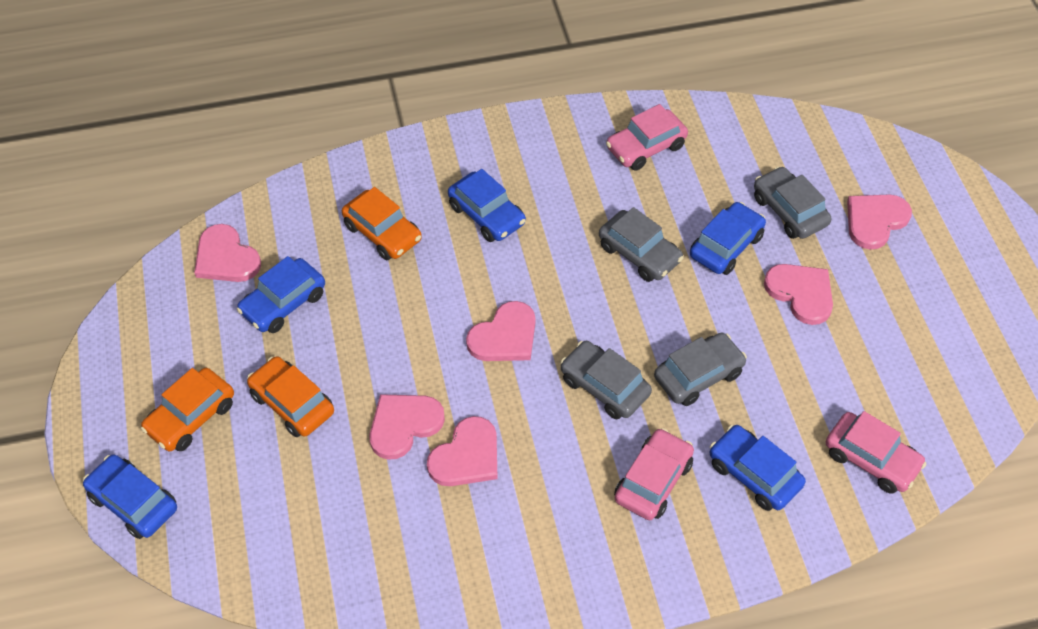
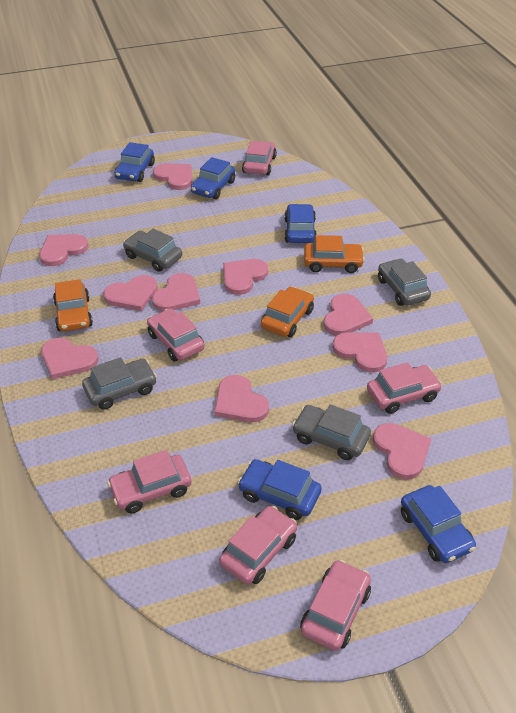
pink car: [606,104,688,171] [614,428,694,520] [826,411,926,494] = 3 -> [107,450,191,513] [147,309,205,361] [219,506,297,584] [242,141,277,175] [300,560,371,651] [367,362,442,414] = 6
pink heart: [194,224,261,282] [369,394,445,460] [427,416,498,486] [466,301,535,361] [764,264,833,325] [847,194,912,250] = 6 -> [39,234,89,266] [41,338,99,379] [103,275,158,311] [152,273,200,311] [153,163,192,190] [214,375,269,422] [223,259,268,295] [324,294,373,336] [332,332,387,373] [373,423,431,480] = 10

